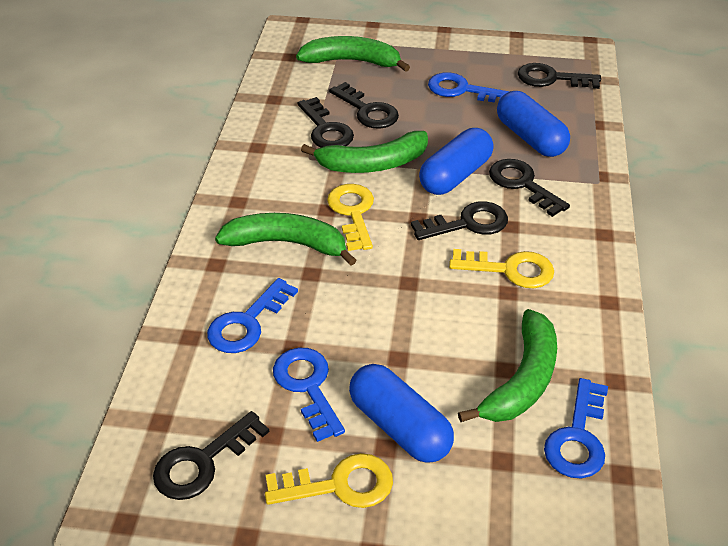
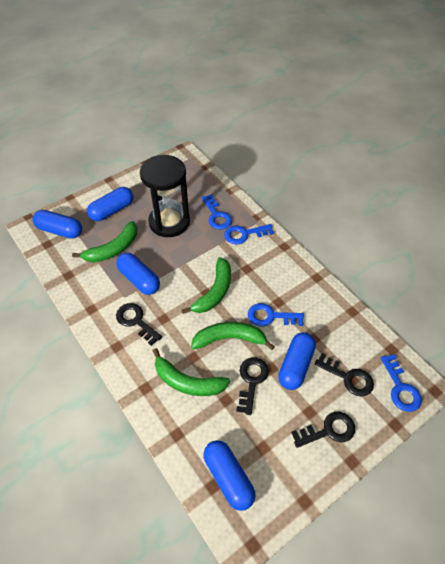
black hourglass: none = 0 -> [140,155,190,237] = 1
black key: [153,411,269,500] [297,97,354,148] [329,82,399,129] [411,201,508,240] [489,159,570,217] [518,63,601,89] = 6 -> [116,303,162,346] [236,358,269,415] [291,412,355,448] [315,353,374,397] = 4
blue capsule: [349,364,454,463] [419,128,494,195] [497,91,570,157] = 3 -> [33,210,82,239] [87,187,133,221] [116,253,160,295] [203,440,256,511] [278,332,316,390] = 5
yellow key: [265,453,393,508] [327,184,374,251] [449,249,554,288] = 3 -> none = 0

